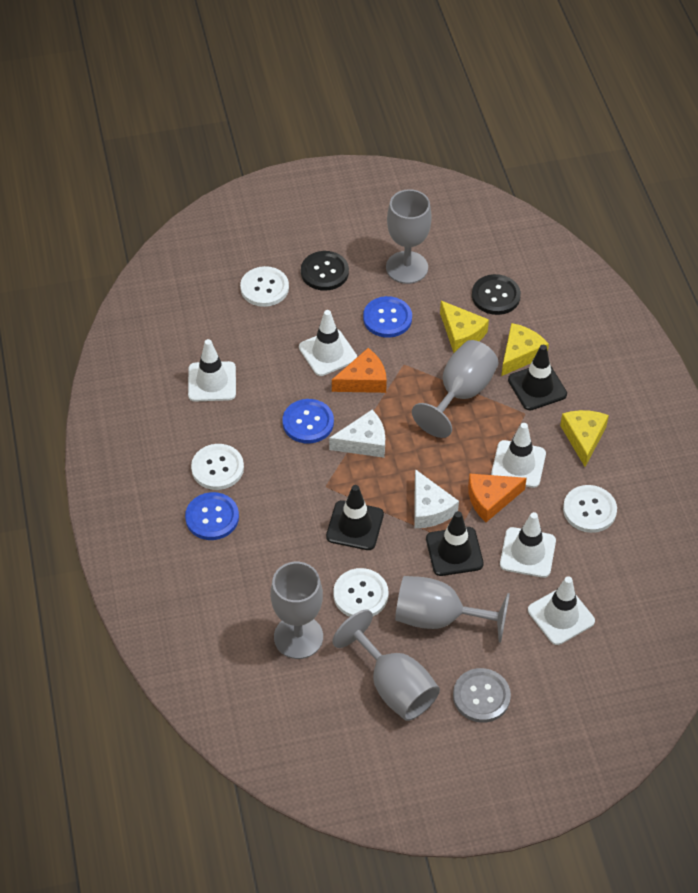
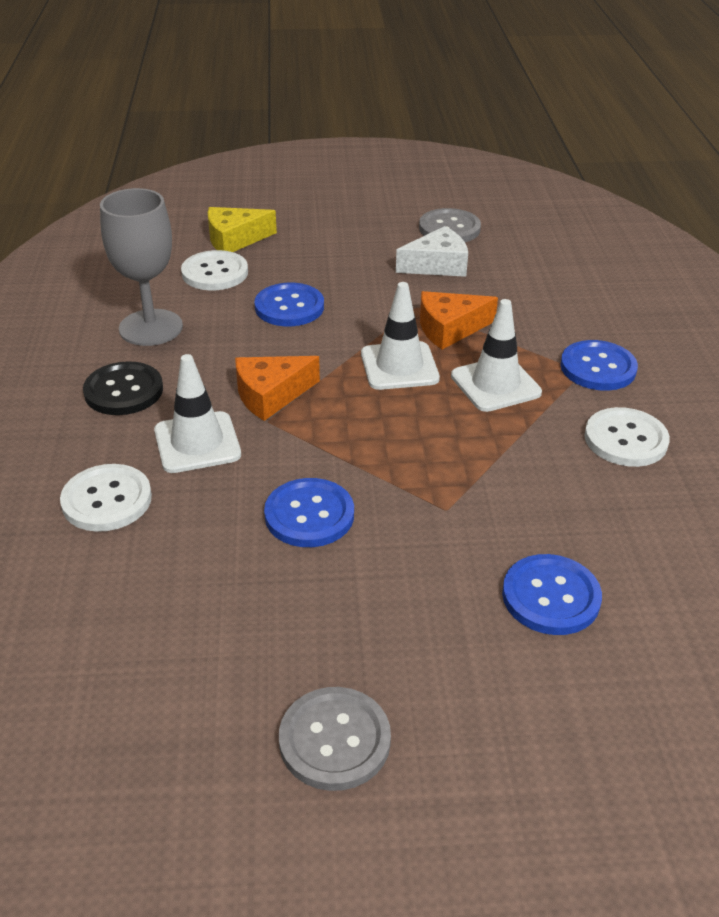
black button: [301,251,349,291] [472,274,521,315] = 2 -> [83,361,163,415] = 1
black traffic cone: [326,485,384,550] [426,511,484,576] [508,345,567,410] = 3 -> none = 0
blue button: [185,492,239,540] [282,399,334,443] [363,296,412,338] = 3 -> [254,283,324,326] [264,478,354,547] [502,554,602,635] [560,340,638,391] = 4
grey button: [453,668,511,723] = 1 -> [279,687,391,791] [419,208,481,242] = 2
grey goblet: [271,562,323,659] [332,610,440,721] [386,189,432,284] [395,576,510,643] [412,340,499,438] = 5 -> [100,188,183,346] = 1
white button: [191,444,244,490] [240,266,289,307] [333,568,389,617] [563,485,617,533] = 4 -> [60,464,152,532] [181,250,248,290] [585,407,670,467] = 3
white cheese: [329,410,385,458] [414,469,459,528] = 2 -> [396,226,468,277] = 1
white traffic cone: [188,339,236,402] [299,310,357,376] [491,423,546,488] [500,512,556,578] [528,576,595,645] = 5 -> [154,354,241,473] [361,282,440,390] [451,299,542,412] = 3
yellow cheese: [440,301,489,353] [501,323,549,376] [560,410,609,467] = 3 -> [208,207,277,252] = 1

